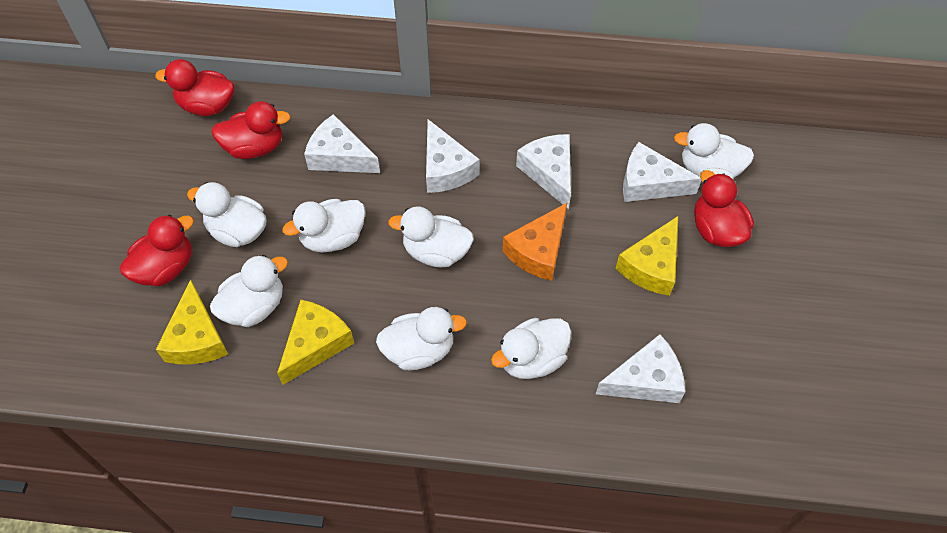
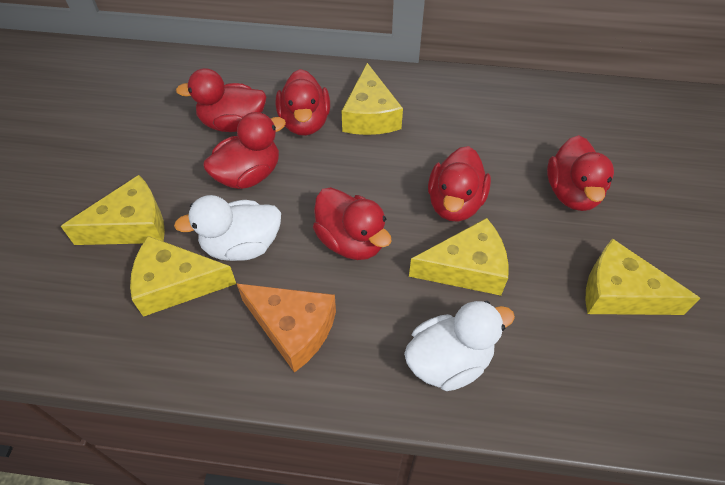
red duck: [120,215,194,286] [155,59,234,116] [211,101,291,159] [694,170,754,247] = 4 -> [176,68,266,132] [203,112,286,189] [276,69,330,136] [313,187,392,260] [428,146,491,222] [547,135,614,211] = 6
white cheese: [304,114,380,173] [426,119,480,193] [516,134,571,209] [596,334,685,403] [623,142,701,202] = 5 -> none = 0
white duck: [187,182,267,247] [210,255,288,327] [282,199,366,253] [376,307,467,370] [388,207,474,268] [491,318,571,379] [674,123,754,179] = 7 -> [174,195,281,261] [404,301,515,391] = 2
yellow cheese: [156,279,228,365] [277,300,354,385] [616,216,678,296] = 3 -> [61,175,165,245] [130,236,236,317] [341,63,403,135] [409,218,509,296] [585,238,700,315] = 5

